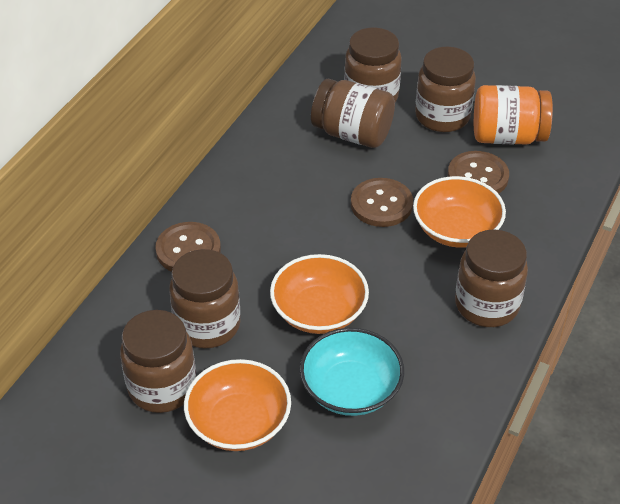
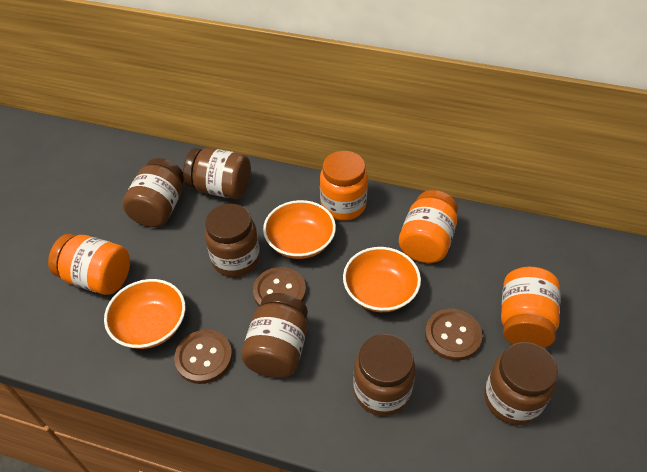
orange jar: [474,85,553,145] = 1 -> [48,234,130,295] [320,151,368,221] [399,190,458,263] [501,267,560,348] = 4
turquoise bowl: [300,328,404,416] = 1 -> none = 0

